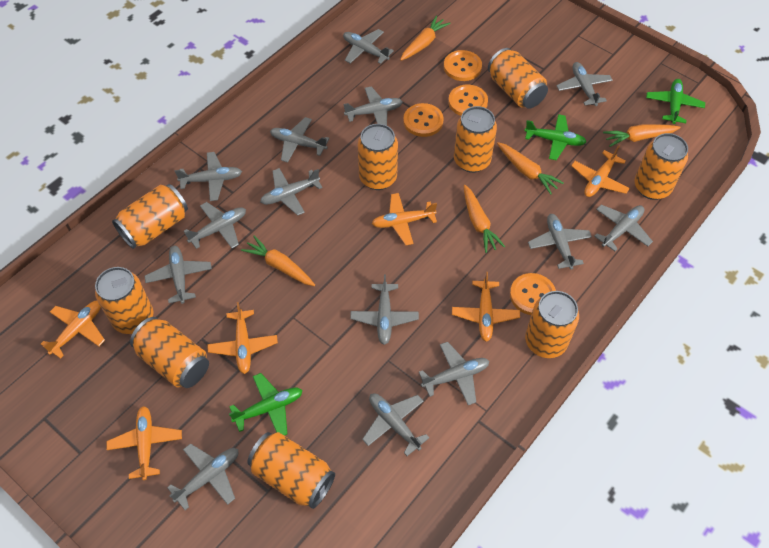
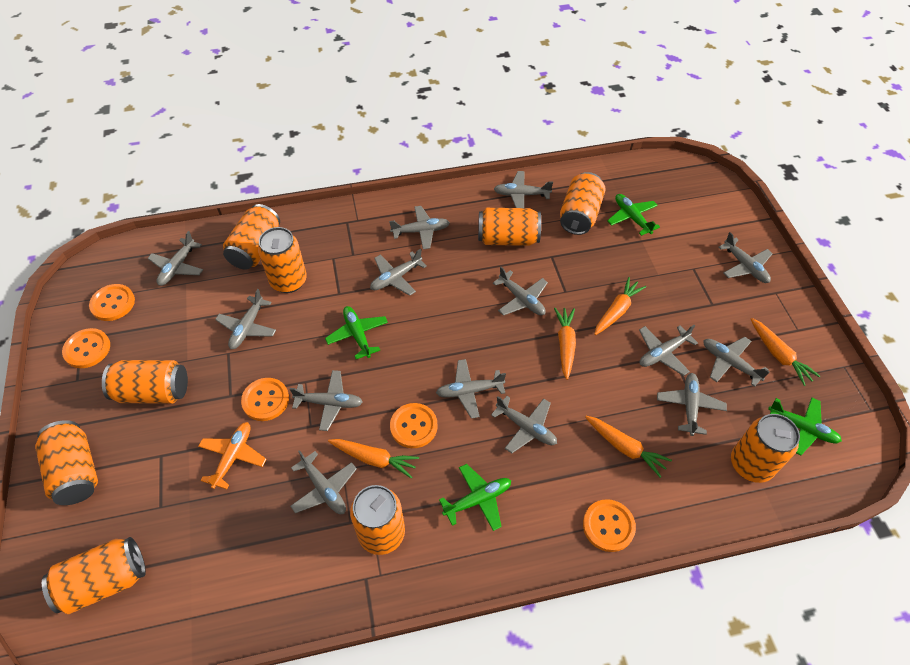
green plane: [229,373,302,436] [525,114,586,160] [646,79,705,124] = 3 -> [325,306,388,359] [439,464,511,531] [607,194,660,236] [768,398,842,456] = 4
orange button: [403,103,444,137] [444,50,482,81] [448,85,488,116] [510,273,556,315] = 4 -> [62,328,110,368] [89,284,135,321] [241,378,289,421] [390,403,438,448] [583,499,636,552] = 5
orange plane: [41,301,105,359] [106,406,182,480] [207,302,278,374] [372,193,437,245] [452,272,520,342] [571,145,630,197] = 6 -> [198,422,266,489] = 1

